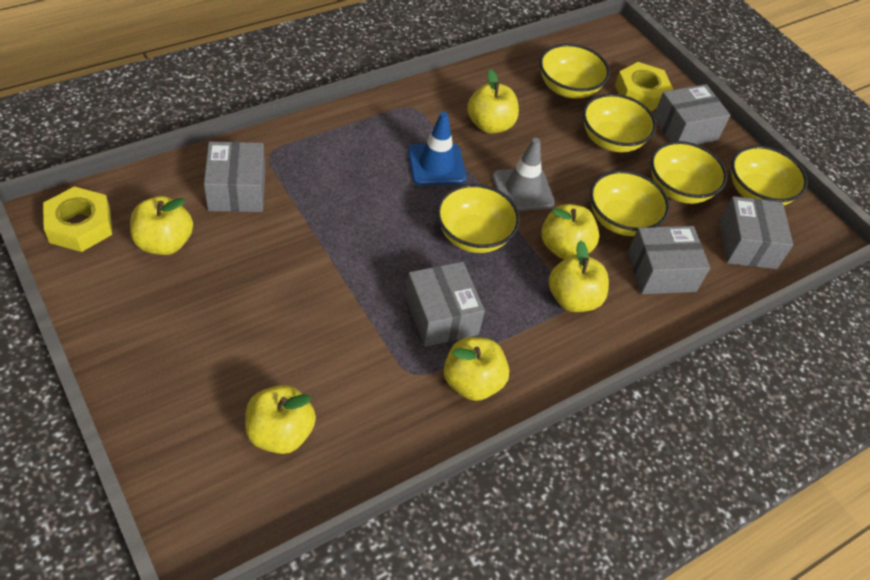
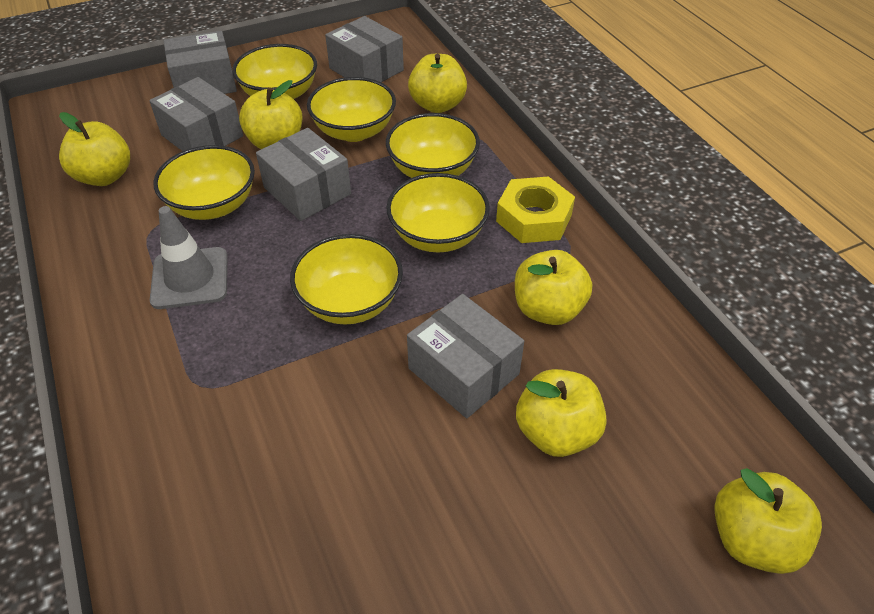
blue traffic cone: [408,112,466,185] = 1 -> none = 0
yellow nut: [43,186,112,252] [615,62,673,111] = 2 -> [496,176,575,243] = 1

